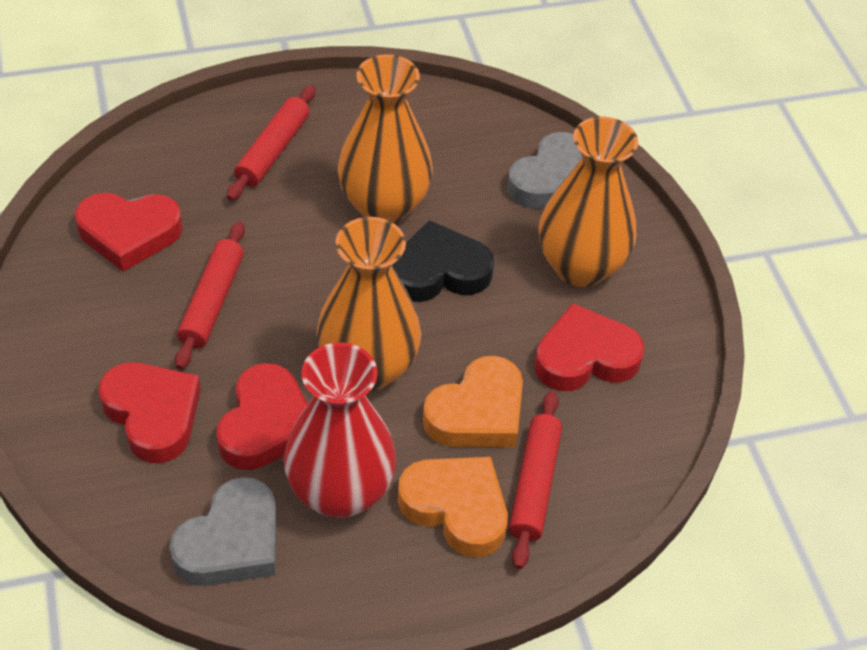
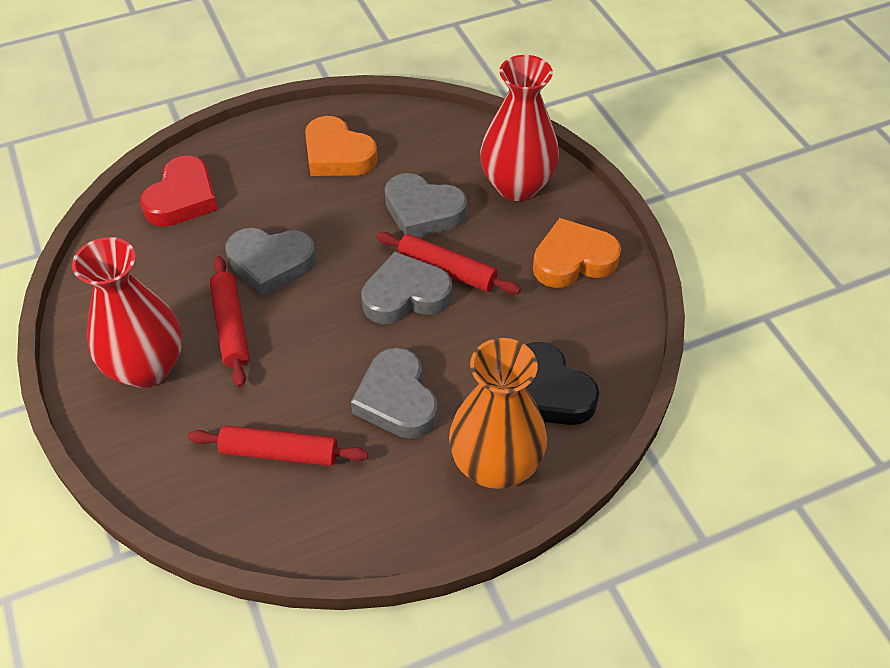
grey heart: [169,477,276,586] [507,132,582,209] = 2 -> [226,228,316,297] [351,347,438,439] [361,252,452,324] [385,173,467,237] = 4
orange vase: [316,217,421,391] [338,54,433,223] [539,117,638,287] = 3 -> [449,338,547,489] = 1
red heart: [75,193,182,272] [98,362,201,463] [216,363,308,470] [534,303,645,391] = 4 -> [140,155,218,227] = 1
red vase: [284,342,397,518] = 1 -> [72,237,182,388] [480,55,559,201] = 2

